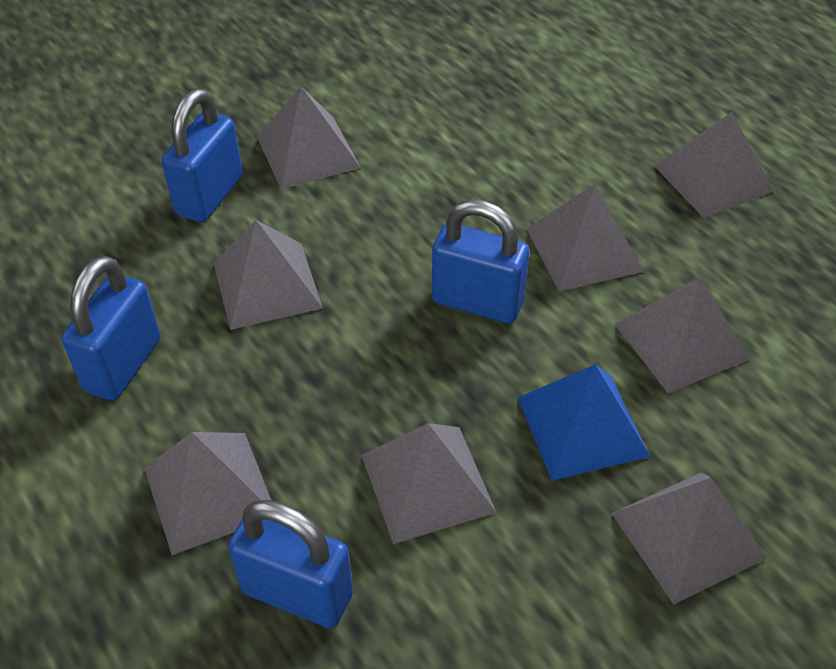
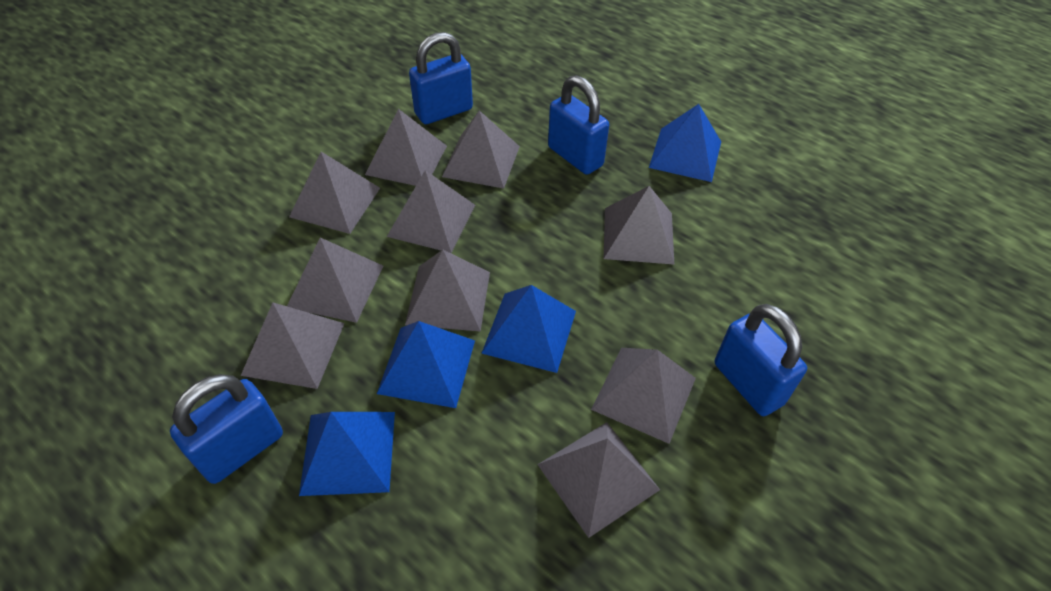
blue pyramid: [518,364,650,481] = 1 -> [299,412,395,496] [377,321,475,408] [481,285,576,373] [649,104,721,182] = 4
grey pyramid: [144,432,271,555] [214,220,323,330] [257,86,361,189] [361,423,497,544] [527,184,644,292] [611,473,767,604] [615,277,750,393] [654,112,773,218] = 8 -> [241,302,345,389] [287,237,383,323] [289,152,380,234] [365,109,447,186] [387,170,475,253] [405,250,490,332] [442,110,520,189] [537,422,660,538] [591,348,696,444] [604,186,674,265] = 10

